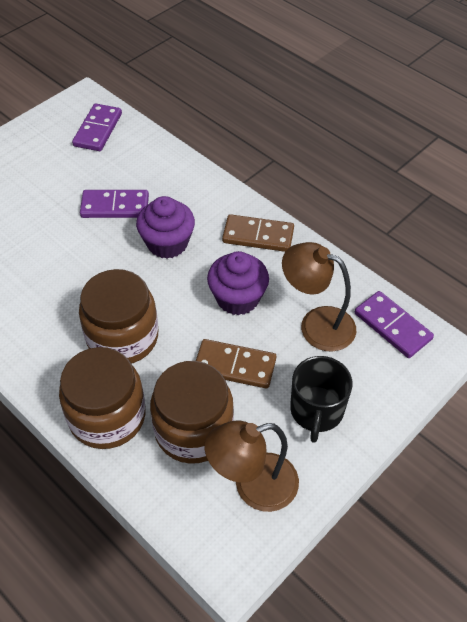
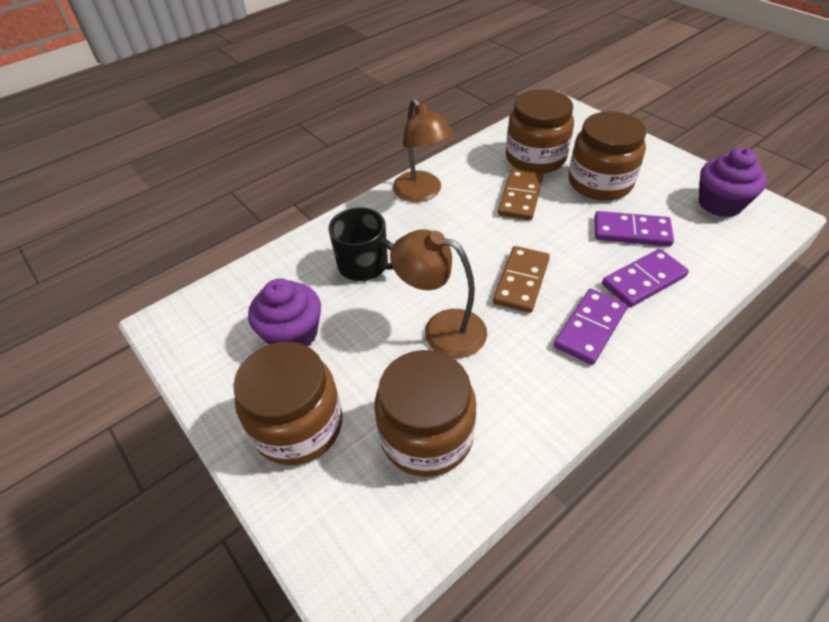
brown jar: [59,347,146,449] [79,269,158,364] [150,361,234,464] = 3 -> [233,341,342,465] [374,350,476,477] [506,89,574,174] [569,111,647,201] = 4

